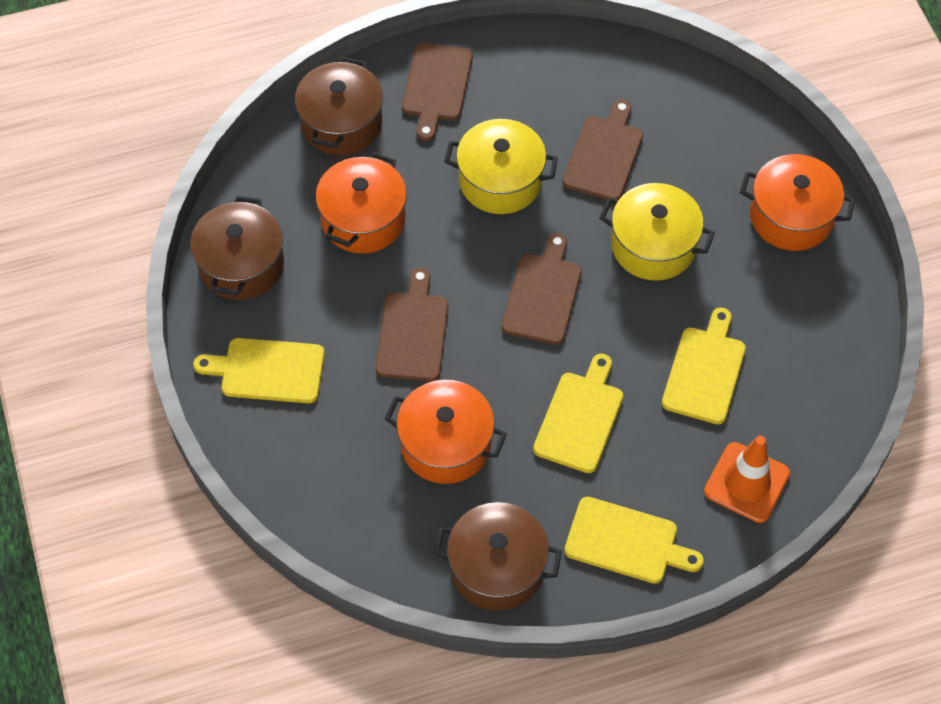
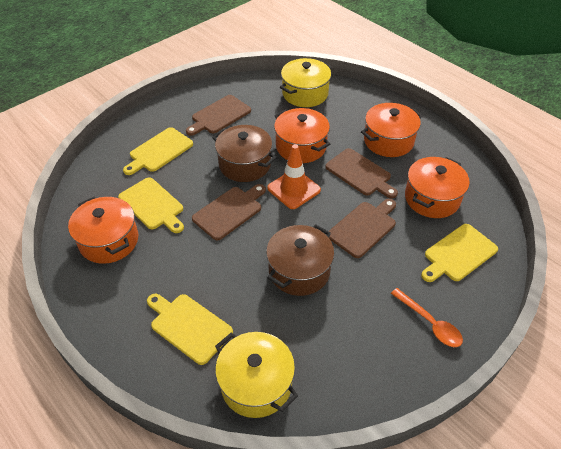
brown pot: [190,196,284,300] [295,57,383,156] [434,502,562,611] = 3 -> [212,125,277,182] [266,225,334,296] = 2
orange pot: [316,152,407,254] [385,380,507,484] [740,154,855,251] = 3 -> [68,197,138,264] [274,108,330,163] [361,103,423,157] [405,157,470,218] = 4
orange spoon: none = 0 -> [391,288,463,347] = 1

